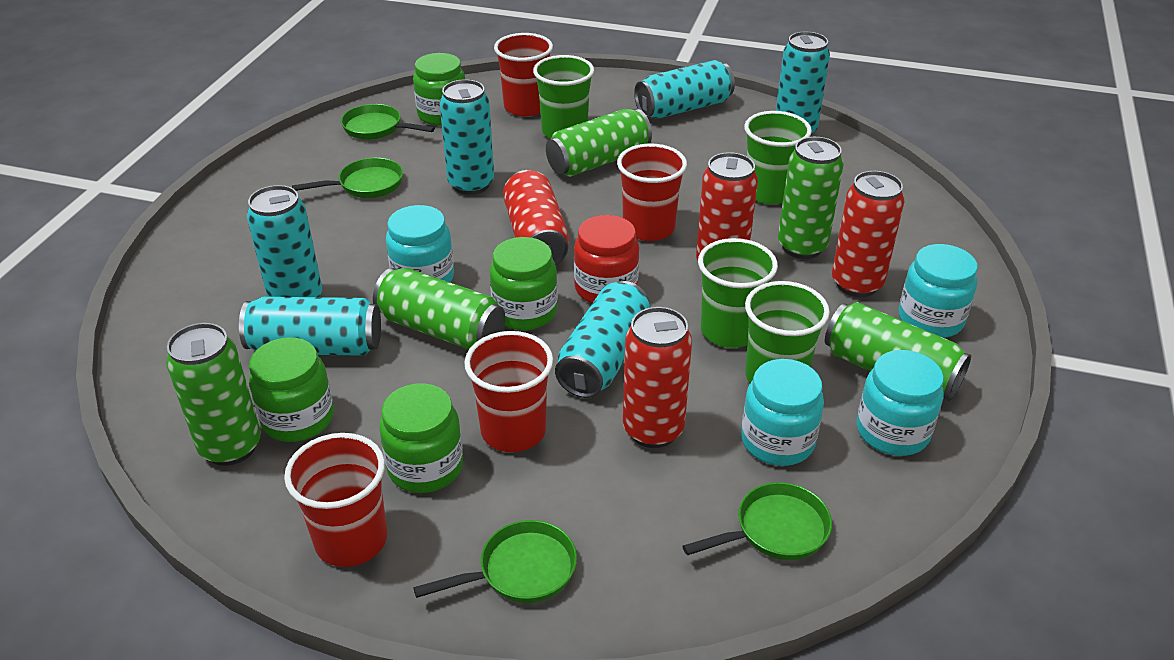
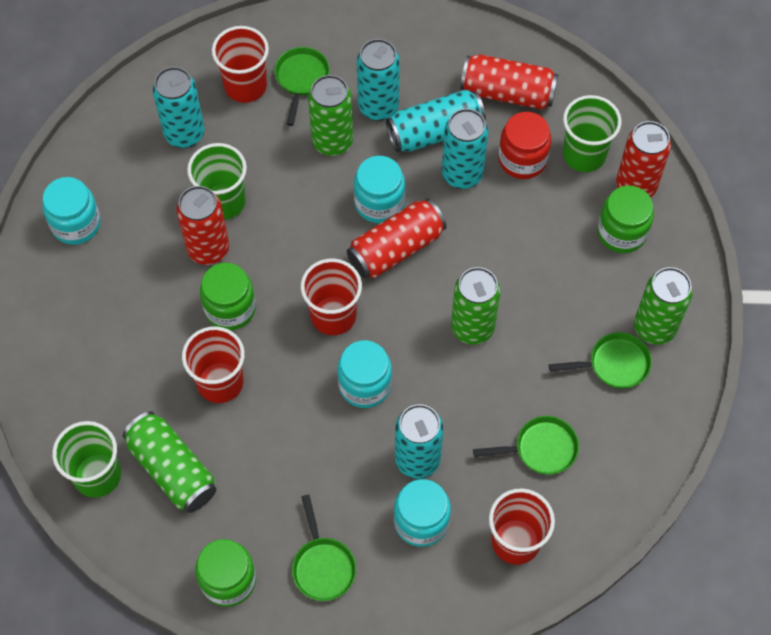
green can: [166,323,261,466] [373,268,505,350] [546,109,652,177] [778,137,844,259] [825,302,971,401] = 5 -> [123,411,216,513] [308,75,353,156] [451,267,501,345] [634,267,693,345] = 4
green cup: [533,55,594,138] [698,238,778,348] [744,111,812,204] [745,281,830,383] = 4 -> [52,421,121,498] [187,143,247,220] [563,95,622,172] = 3
green jar: [249,337,334,442] [379,383,463,493] [413,53,465,126] [490,237,558,330] = 4 -> [195,539,256,607] [200,263,256,330] [597,185,654,253] = 3
turquoise can: [239,297,381,356] [247,185,322,297] [440,79,494,195] [555,281,651,398] [634,60,735,119] [776,32,830,137] = 6 -> [153,67,205,148] [357,39,400,121] [386,90,486,152] [395,404,444,479] [442,109,488,189] = 5

